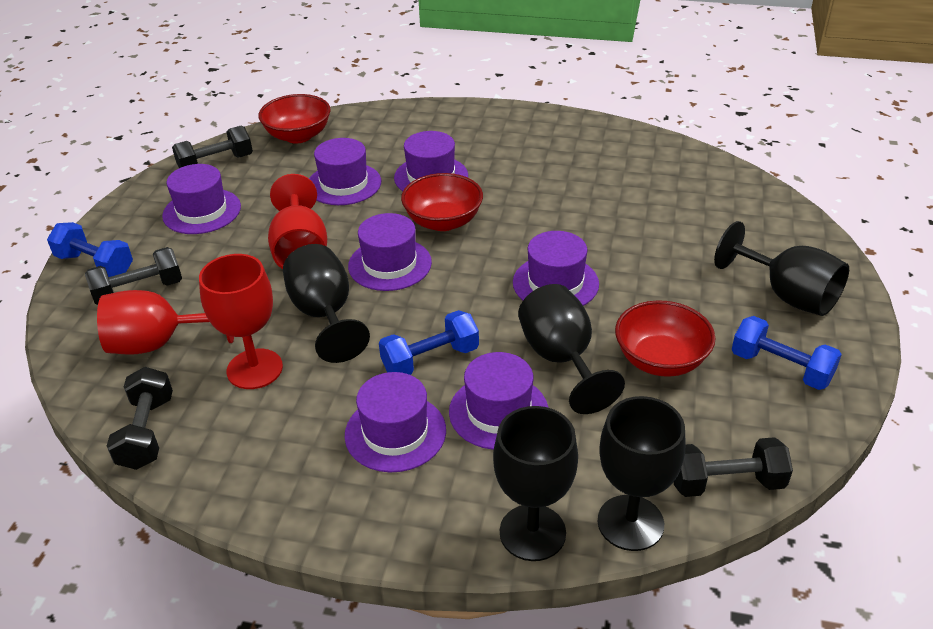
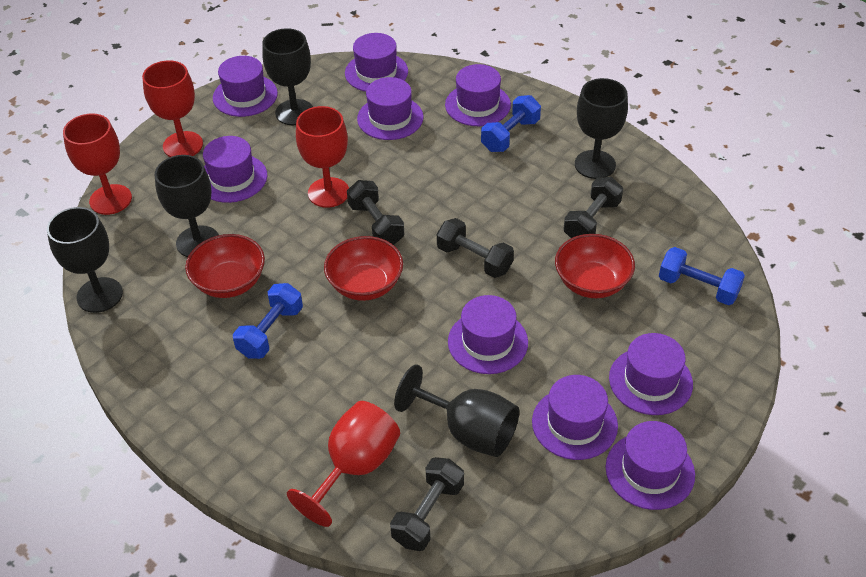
purple hat: [162,164,241,234] [309,138,381,205] [345,372,446,472] [348,213,432,291] [394,131,468,191] [449,352,549,450] [513,231,599,306] = 7 -> [203,136,267,203] [213,56,278,117] [345,33,408,92] [357,77,424,140] [445,64,511,126] [448,295,528,374] [532,375,618,460] [606,421,695,510] [609,333,693,415] = 9
red goblet: [97,290,234,355] [199,254,283,389] [268,174,327,269] = 3 -> [63,114,132,215] [142,60,203,157] [287,401,400,527] [296,106,349,208] = 4

